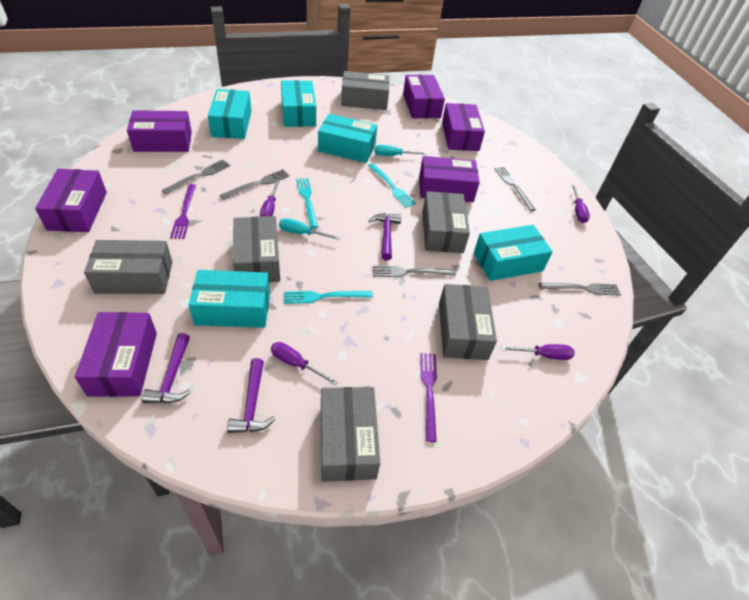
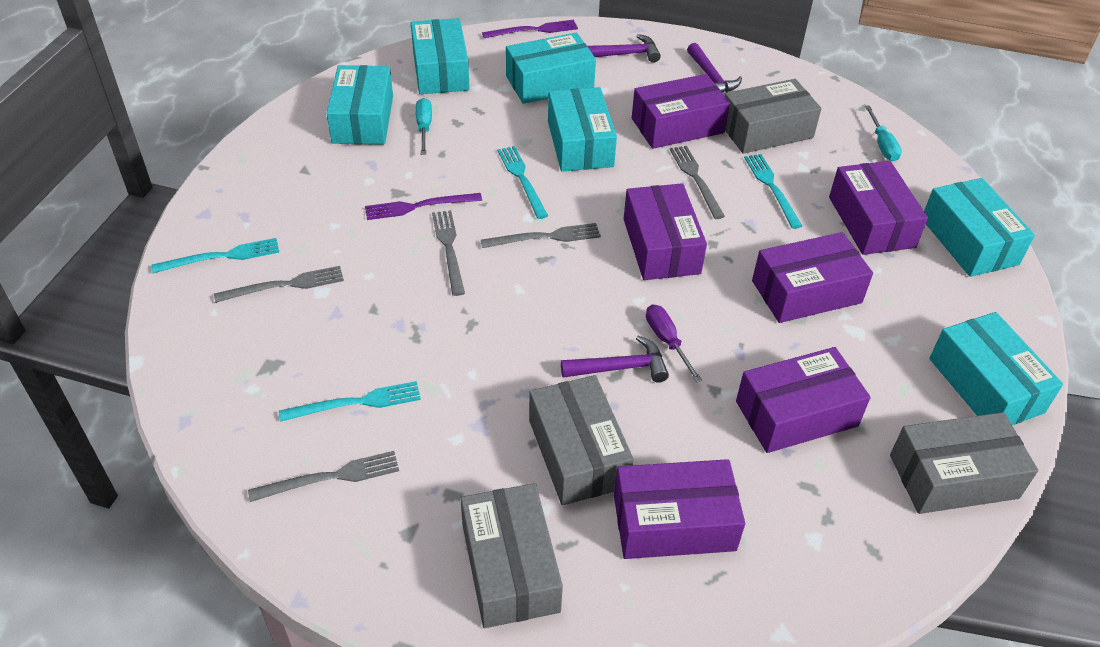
grey box: [84,240,172,294] [233,216,280,282] [321,387,380,481] [341,71,389,110] [422,191,470,253] [439,284,497,360] = 6 -> [461,483,563,628] [529,375,634,505] [724,79,821,154] [890,412,1038,514] = 4
purple screwdriver: [260,180,280,217] [271,342,338,386] [501,344,575,360] [571,184,590,223] = 4 -> [646,304,702,382] = 1
turquoise box: [189,270,270,328] [208,89,251,139] [281,80,316,127] [318,114,377,163] [474,225,553,281] = 5 -> [326,65,393,145] [411,18,470,94] [506,33,596,104] [548,87,617,171] [924,178,1035,277] [929,312,1063,425] = 6
turquoise fork: [284,291,373,304] [296,178,318,228] [368,163,416,208] = 3 -> [151,238,279,273] [279,381,421,422] [497,146,548,219] [744,154,802,229] = 4

